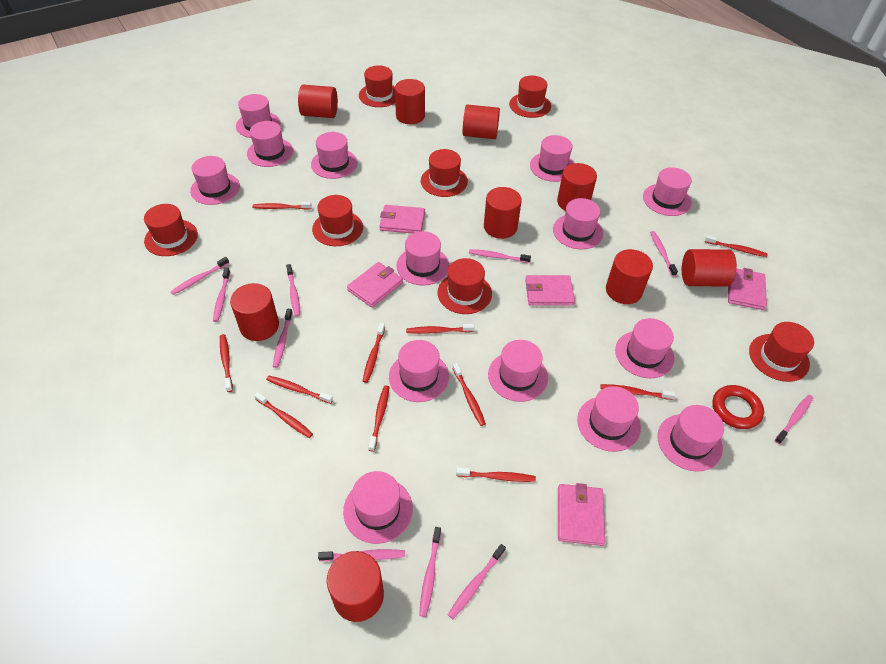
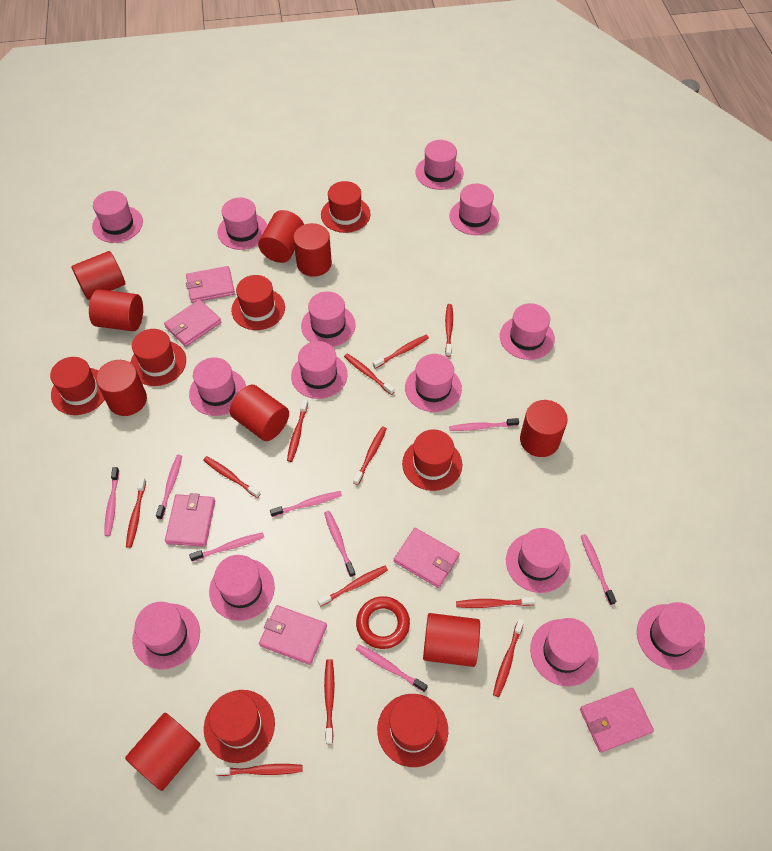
pink toothbrush: [170,257,229,295] [213,268,230,322] [273,309,293,368] [286,264,300,317] [318,549,405,561] [419,527,441,617] [448,544,506,619] [469,249,531,263] [650,231,678,276] [774,395,813,444] = 10 -> [104,467,119,536] [156,454,182,520] [189,532,264,562] [270,491,342,517] [324,511,356,577] [356,644,428,692] [449,418,519,431] [581,534,616,605] = 8
pink wallet: [347,262,403,308] [379,205,425,234] [525,275,575,306] [558,483,605,546] [728,268,767,310] = 5 -> [164,300,221,347] [165,493,215,547] [186,266,235,303] [259,605,327,665] [394,528,460,588] [580,688,654,753] = 6
red toothbrush: [220,334,233,392] [252,202,312,210] [254,392,313,438] [266,376,333,404] [363,323,385,383] [368,386,389,452] [406,324,475,334] [452,363,486,426] [456,468,536,482] [601,384,676,400] [705,235,768,257] = 11 -> [126,478,146,548] [203,456,260,498] [215,764,302,776] [287,399,308,462] [318,566,388,606] [324,659,334,744] [344,353,394,395] [353,426,387,485] [373,335,429,369] [445,304,453,357] [456,597,535,608] [493,619,524,697] = 12

